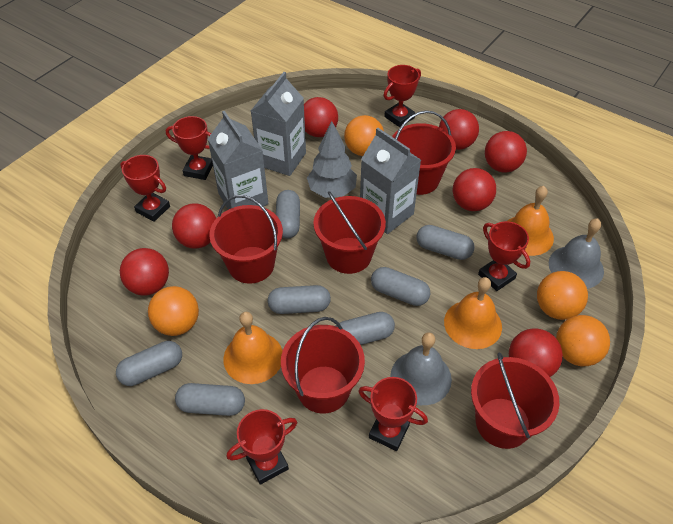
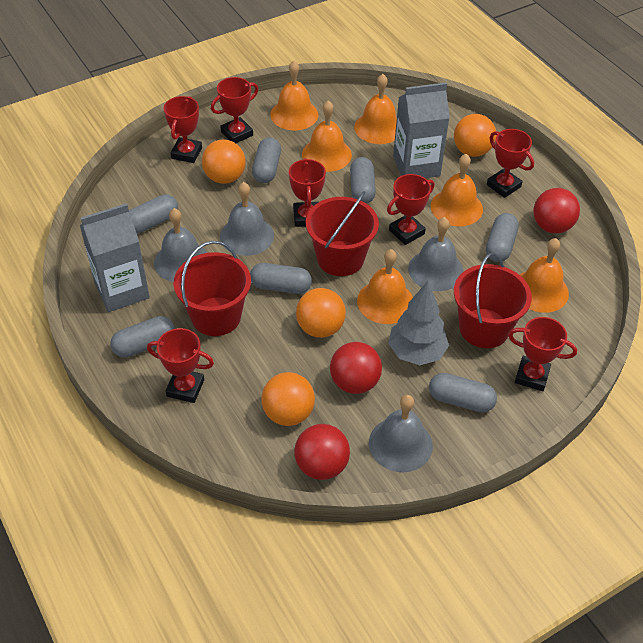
grey bell: [391,332,452,405] [549,218,604,289] = 2 -> [154,208,207,282] [220,182,274,256] [369,395,433,472] [408,217,464,291] = 4
grey carton: [208,111,269,210] [251,72,306,176] [360,128,421,234] = 3 -> [80,203,150,312] [393,82,450,178] = 2
orange bell: [223,312,283,384] [444,277,502,349] [507,186,554,256] = 3 -> [270,61,318,130] [302,100,352,172] [354,74,397,144] [357,249,413,324] [430,154,483,226] [520,238,569,313] = 6
red ball: [120,248,169,296] [172,203,216,249] [304,97,338,137] [439,109,479,150] [453,168,496,211] [485,131,527,172] [509,328,563,377] = 7 -> [294,424,350,480] [330,342,382,394] [533,188,580,233] = 3
red bucket: [209,195,283,284] [281,317,365,413] [313,191,386,274] [392,110,456,195] [471,352,559,449] = 5 -> [174,241,251,336] [306,191,379,276] [454,253,532,348] = 3
red trophy: [120,155,170,222] [166,116,213,180] [226,409,297,485] [358,377,428,451] [384,65,421,127] [478,221,530,291] = 6 -> [147,328,214,403] [164,96,202,163] [211,77,258,143] [289,158,326,227] [387,174,435,245] [487,129,534,198] [508,317,577,391] = 7

